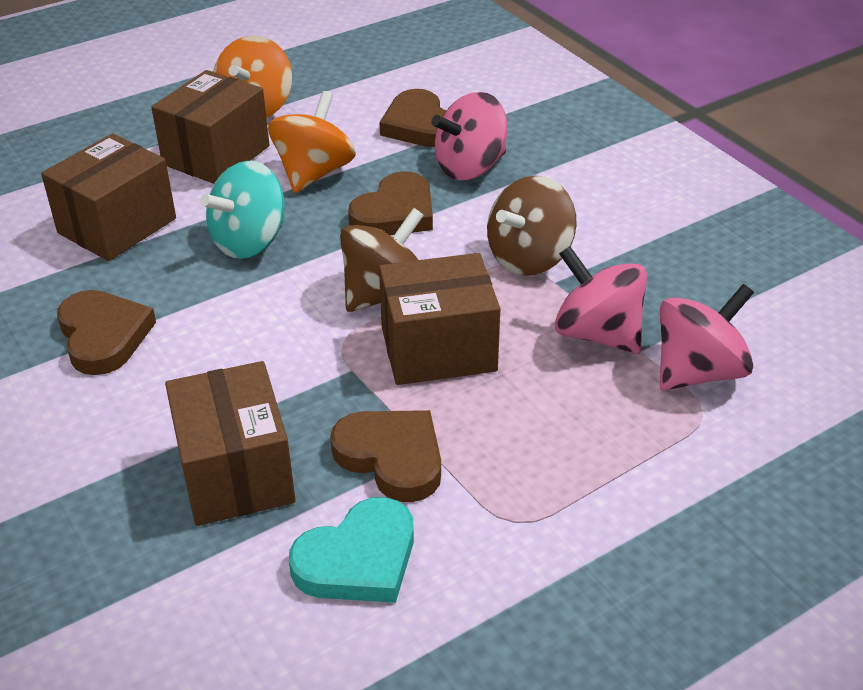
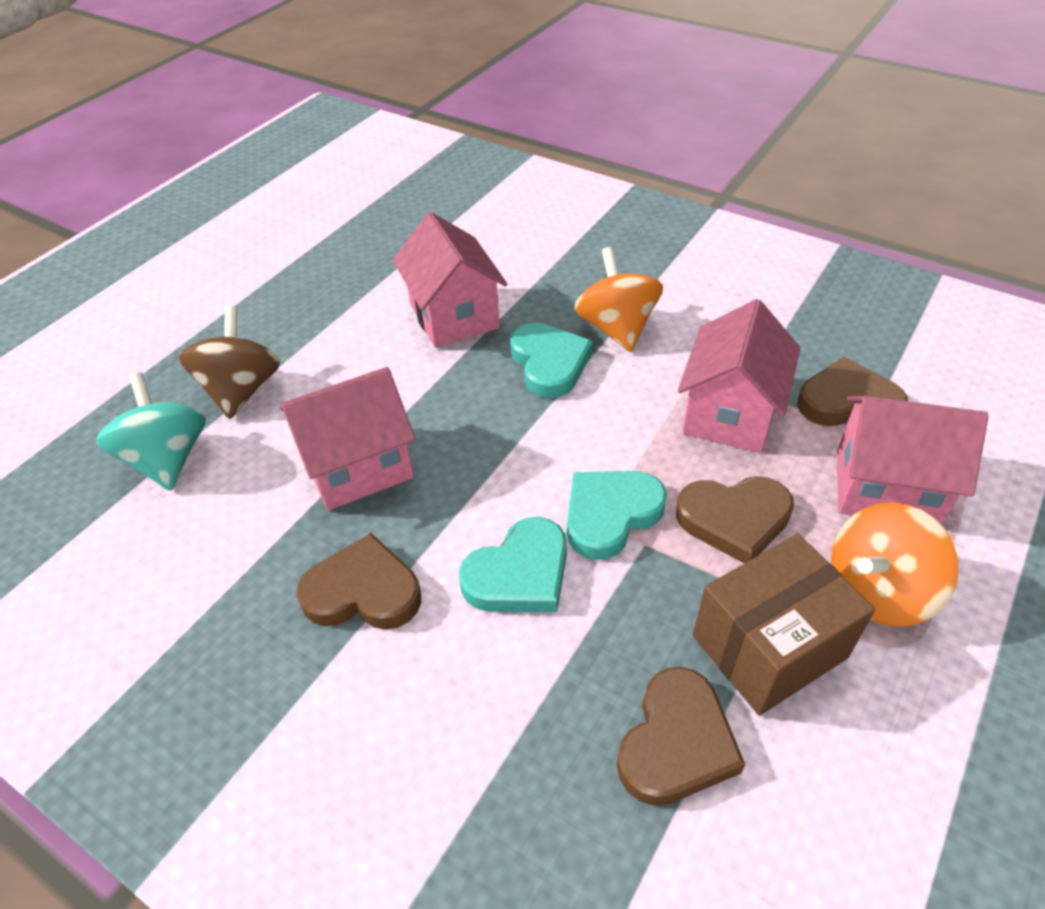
brown box: [41,133,176,261] [151,70,269,184] [165,361,296,526] [379,253,500,385] = 4 -> [693,534,875,716] = 1
brown spinning top: [340,208,424,312] [487,176,577,276] = 2 -> [179,306,280,419] = 1
pink house: none = 0 -> [280,367,416,511] [393,212,508,348] [678,299,800,453] [837,396,989,525] = 4
pink spinning top: [431,92,508,180] [555,246,647,354] [660,284,754,391] = 3 -> none = 0
turquoise heart: [289,497,414,603] = 1 -> [459,517,567,612] [510,323,593,398] [567,471,667,560] = 3

